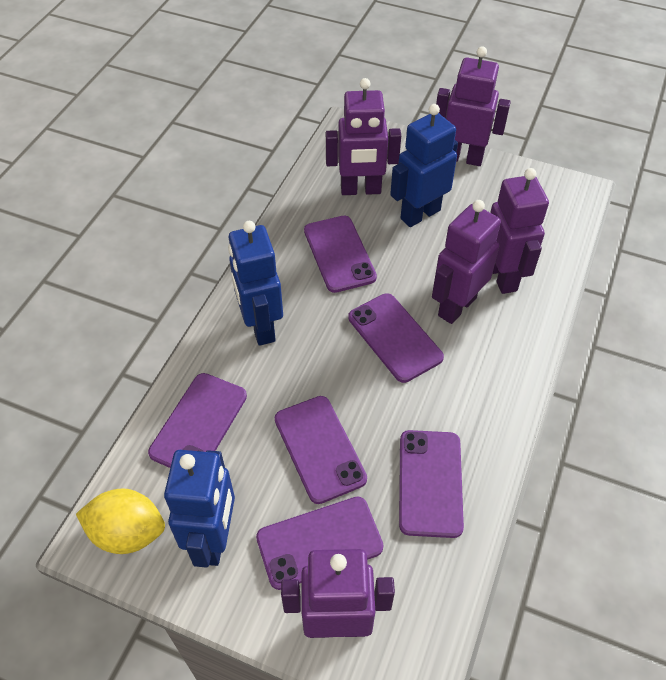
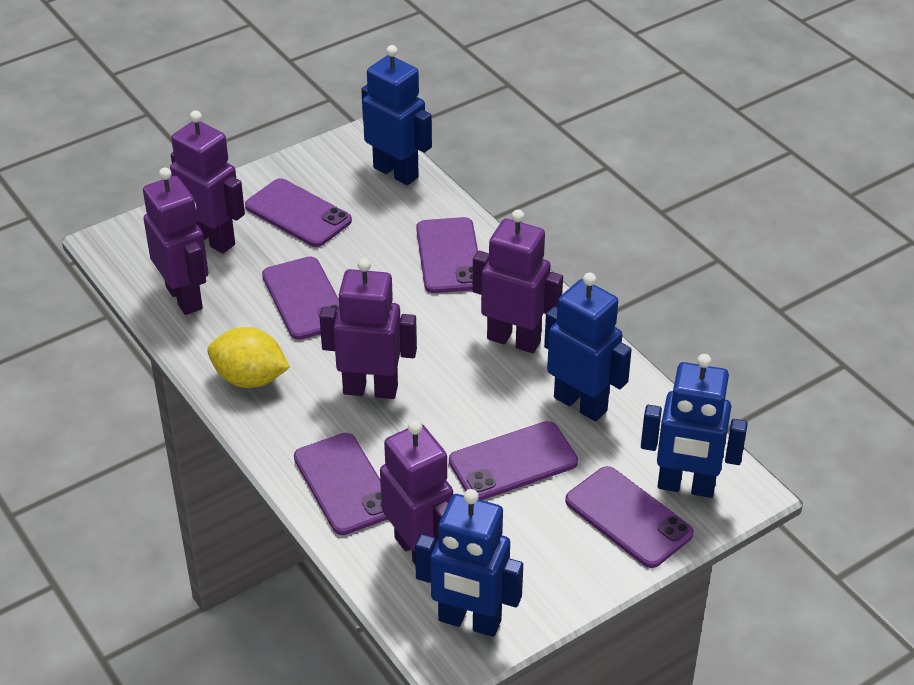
blue robot: [164,450,235,568] [228,221,283,346] [390,104,458,227] = 3 -> [361,45,432,185] [415,489,523,637] [544,273,632,421] [641,354,748,498] = 4

